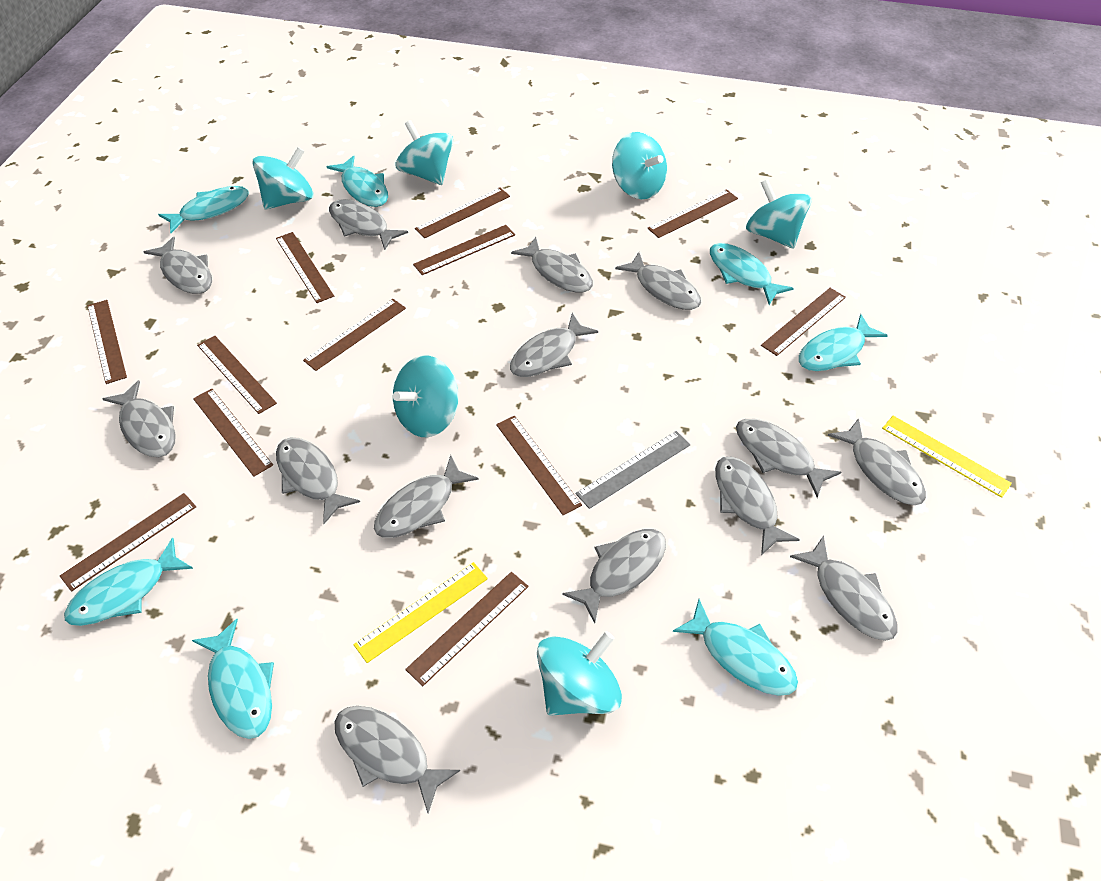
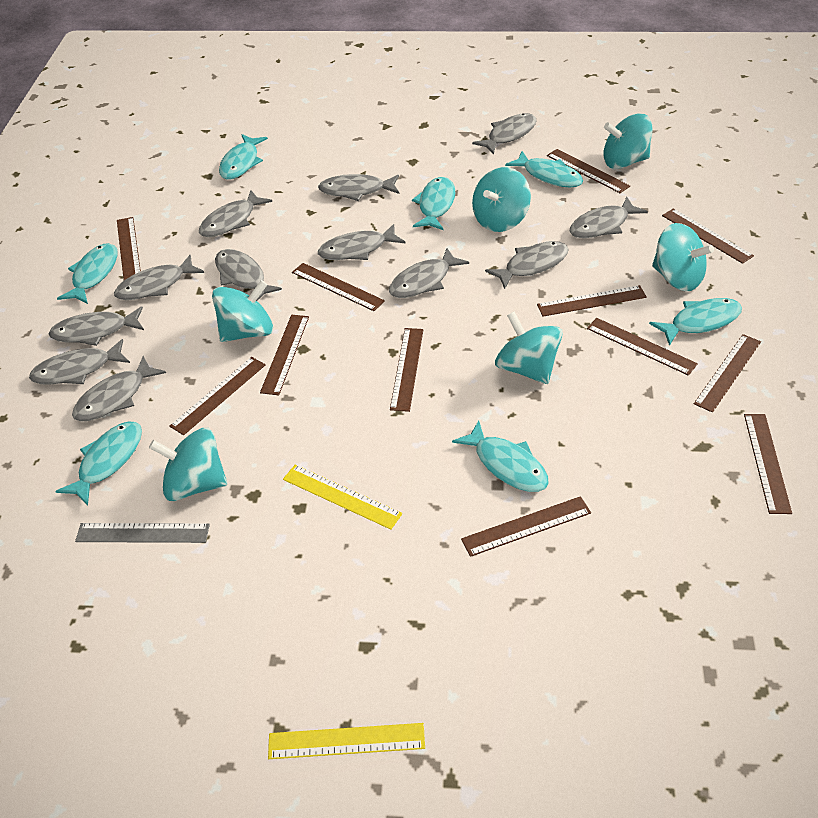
grey fish: [103,380,176,457] [144,237,212,294] [276,437,360,524] [329,199,408,250] [335,706,460,813] [374,455,479,538] [510,313,598,377] [511,237,593,292] [562,529,666,623] [615,252,701,310] [715,457,800,555] [736,419,841,498] [790,536,897,641] [828,418,926,505] = 14 -> [29,339,130,385] [49,306,144,346] [72,356,166,421] [114,255,204,300] [199,190,272,237] [215,249,282,301] [318,174,399,201] [318,224,405,260] [389,248,469,298] [472,113,537,155] [485,241,569,289] [570,197,648,238] = 12

